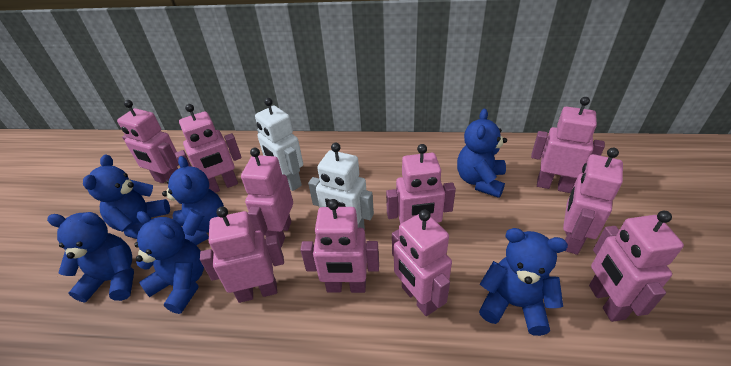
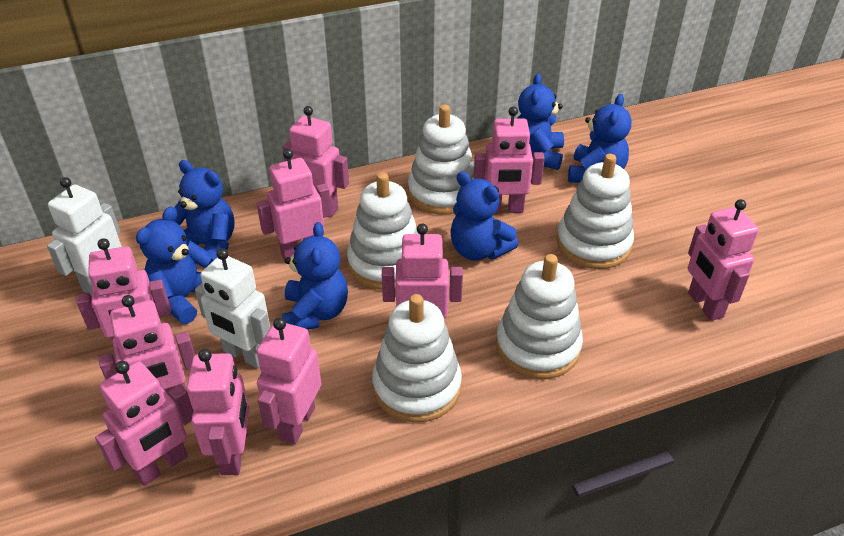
white stacking toy: none = 0 -> [347,172,419,290] [372,294,462,423] [408,105,474,215] [496,254,583,379] [556,154,634,269] = 5

